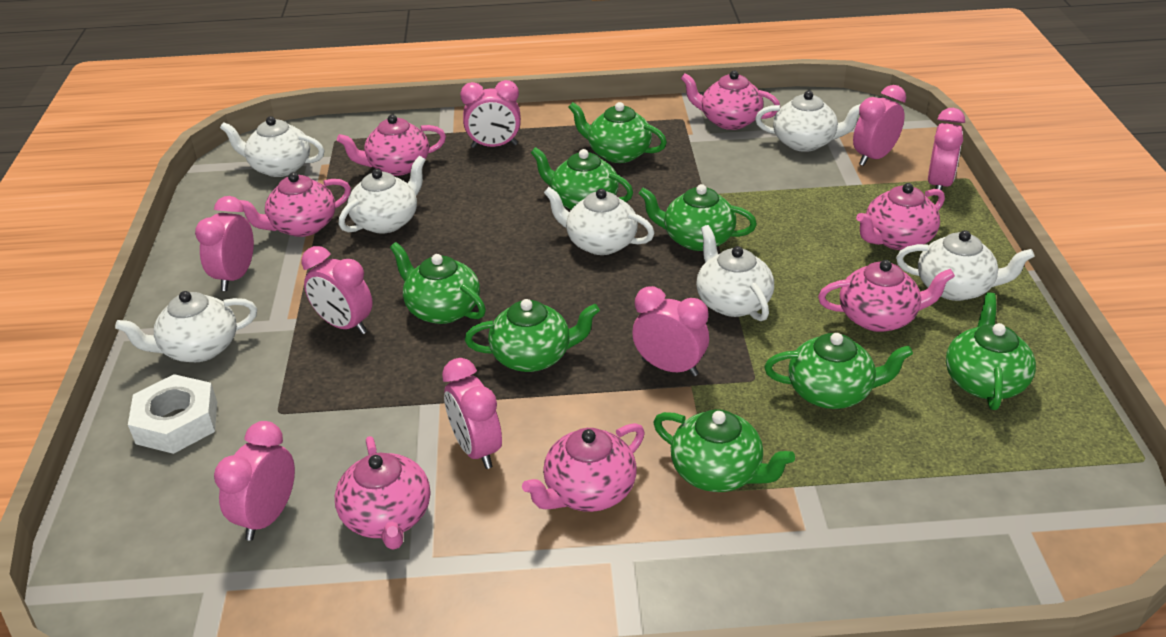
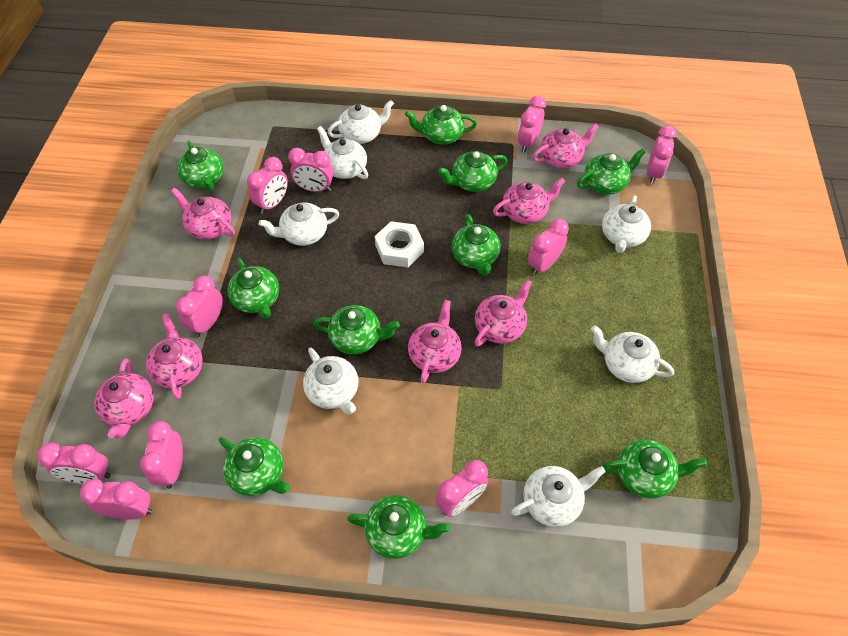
green teapot: [390,242,486,324] [465,299,600,372] [531,147,633,210] [568,102,667,163] [639,184,757,251] [653,409,795,492] [764,333,913,409] [946,293,1036,410] = 8 -> [177,141,224,191] [219,437,290,496] [227,258,279,318] [313,305,400,354] [347,495,450,559] [405,105,477,145] [438,151,507,192] [452,214,501,276] [577,148,646,194] [602,439,707,499] = 10
pink clock: [195,196,254,291] [214,421,295,541] [302,246,373,334] [442,358,502,469] [460,80,521,148] [632,286,709,376] [853,85,906,166] [928,108,965,196] = 8 -> [37,443,111,484] [80,479,152,520] [140,421,183,489] [176,276,223,337] [247,157,288,214] [288,148,334,192] [435,460,488,517] [518,96,546,153] [528,219,569,275] [647,126,676,184] = 10

